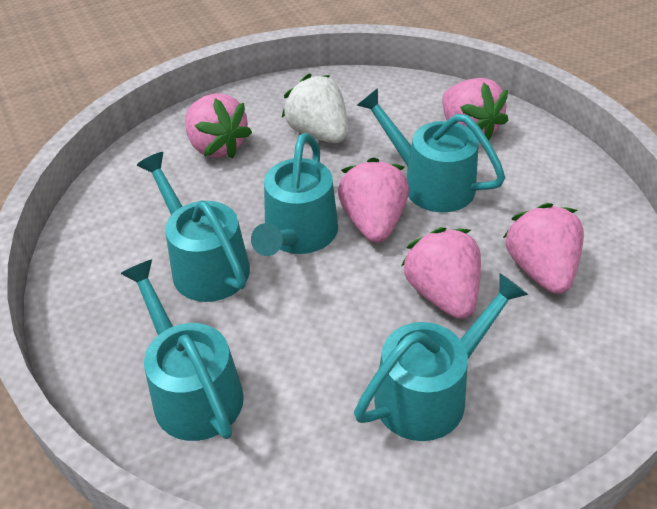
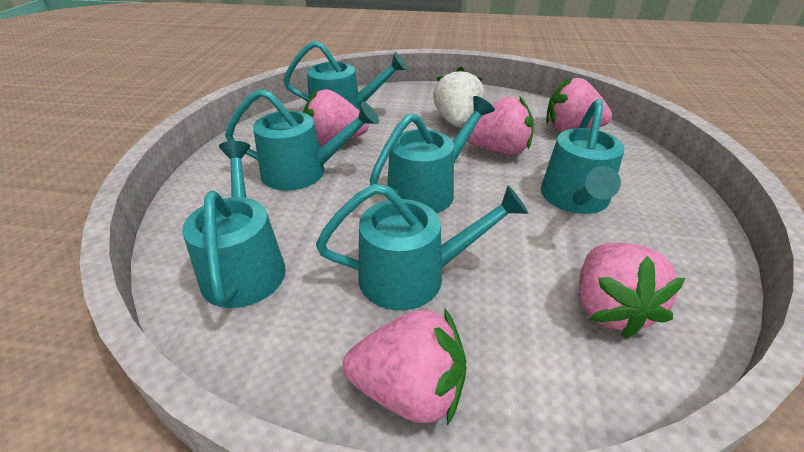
turquoise watering can: [120,260,244,441] [137,152,250,302] [251,133,338,256] [354,273,528,441] [357,88,505,212] = 5 -> [182,141,286,308] [225,89,379,191] [283,40,408,111] [316,184,528,310] [370,96,495,213] [541,99,624,214] = 6

